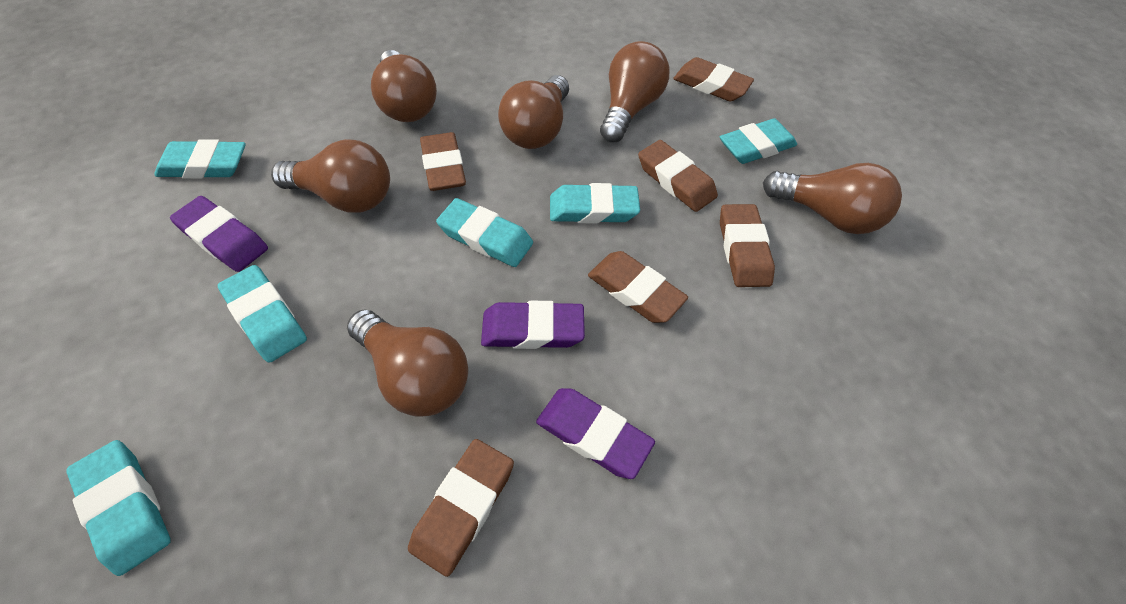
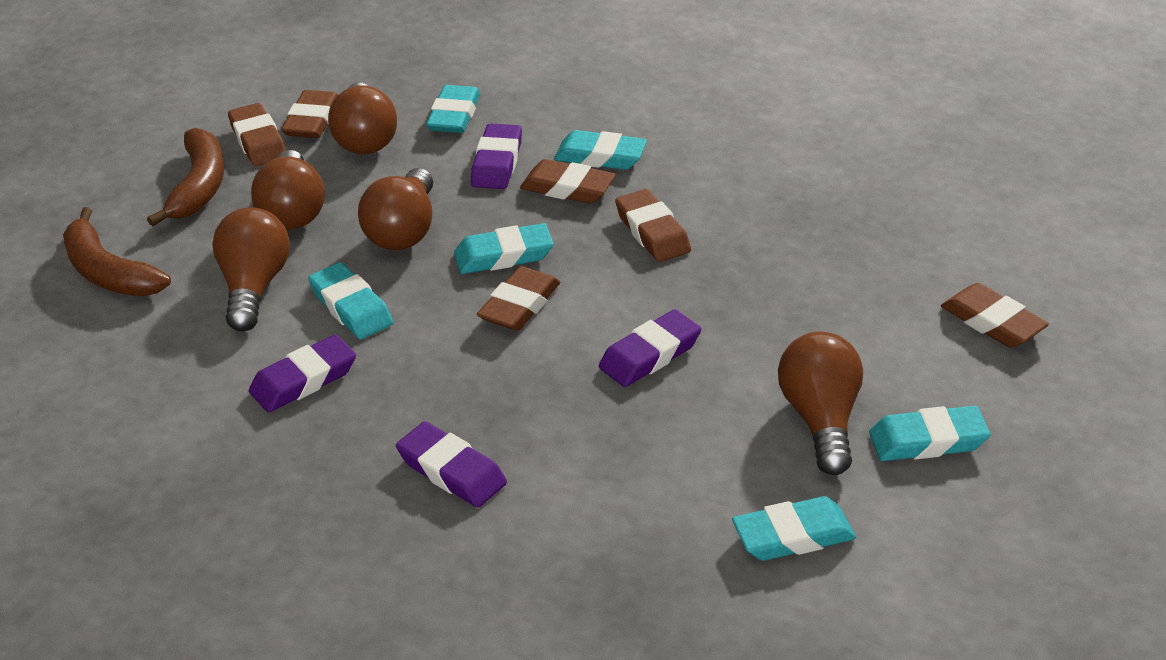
brown banana: none = 0 -> [63,207,171,296] [147,128,224,226] = 2
brown light bulb: [271,139,390,213] [347,309,468,417] [371,50,437,122] [498,75,569,149] [600,41,669,142] [763,163,902,234] = 6 -> [212,207,290,332] [251,150,325,229] [328,82,397,154] [358,168,433,250] [778,331,863,475] = 5
purple eraser: [170,196,268,272] [481,301,585,349] [536,388,655,479] = 3 -> [249,334,356,413] [396,421,507,507] [471,123,522,189] [599,309,701,387] = 4

